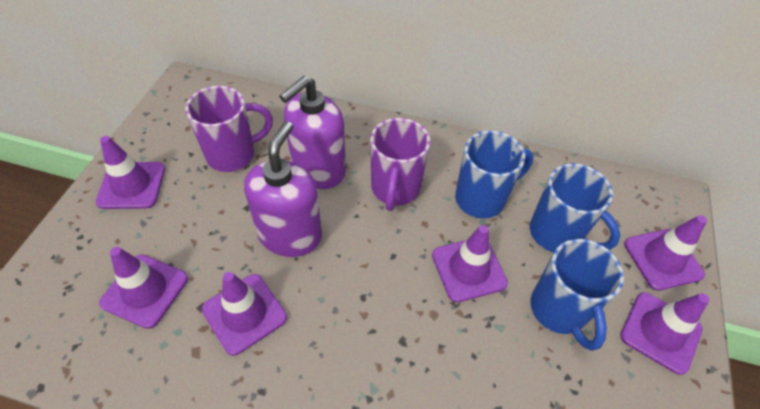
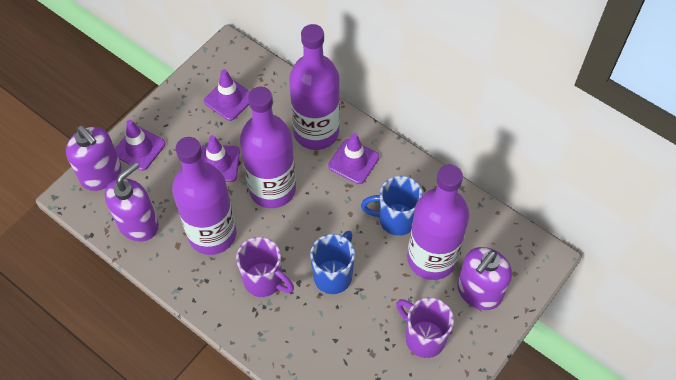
blue mug: [455,130,533,219] [530,163,620,252] [531,239,624,351] = 3 -> [310,231,355,294] [361,176,423,236] = 2
purple bottle: none = 0 -> [172,137,236,255] [240,87,296,208] [289,24,340,150] [407,164,469,280] = 4
purple soap dispenser: [244,121,322,257] [279,76,346,189] = 2 -> [66,126,122,191] [104,162,159,241] [457,247,512,310] = 3
purple traffic cone: [96,136,165,209] [99,247,188,329] [202,272,287,356] [432,225,508,303] [620,292,709,375] [624,215,707,291] = 6 -> [115,120,166,171] [201,135,240,182] [204,69,250,121] [328,133,379,184] = 4

